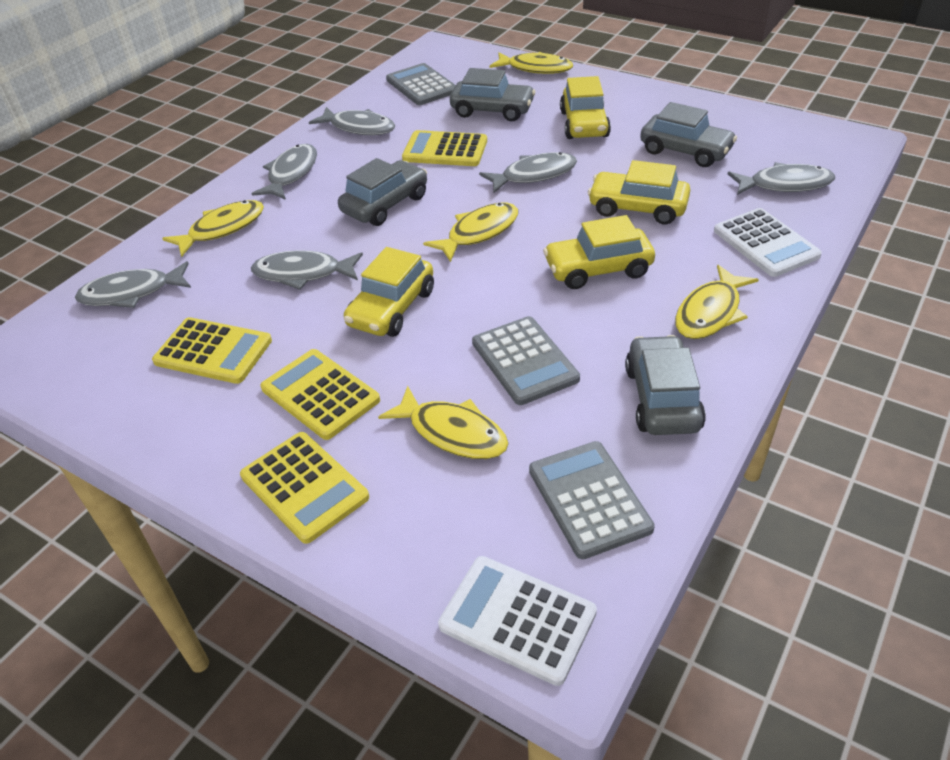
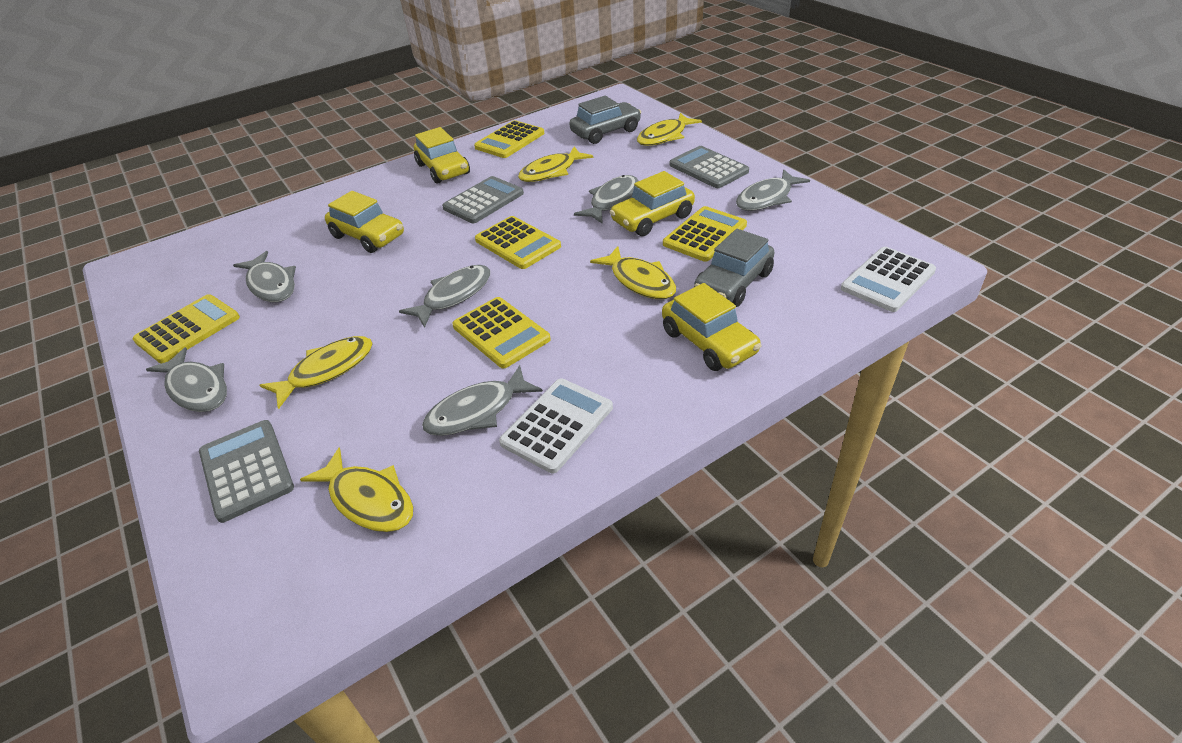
grey car: [338,158,427,226] [450,68,535,122] [625,335,706,435] [640,102,737,167] = 4 -> [569,96,641,144] [694,229,774,307] = 2
yellow calculator: [152,317,272,384] [240,432,369,544] [260,349,380,440] [402,130,487,166] = 4 -> [133,294,240,363] [452,297,551,368] [474,120,544,158] [475,216,561,269] [663,206,747,262] = 5

